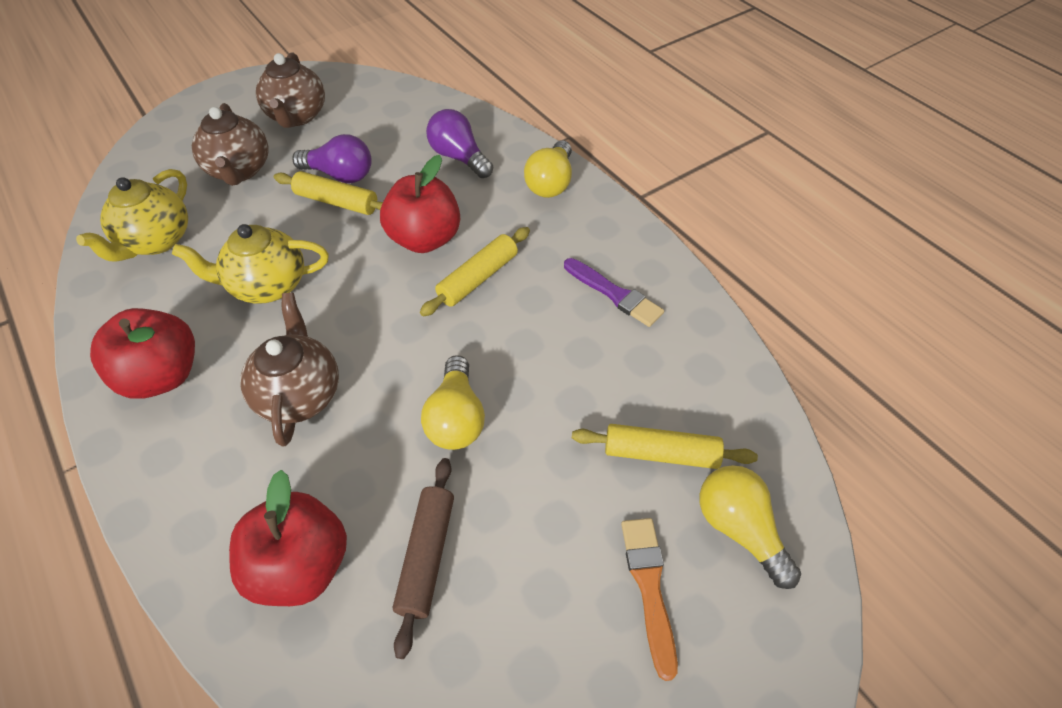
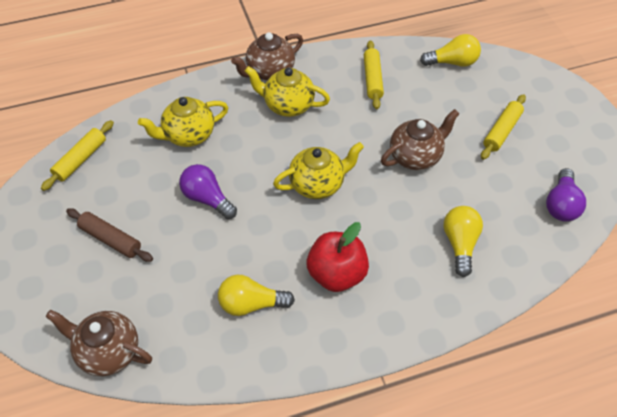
orange brush: [621,518,678,681] = 1 -> none = 0
purple brush: [564,258,664,327] = 1 -> none = 0
red apple: [90,308,195,399] [229,470,347,606] [380,155,460,253] = 3 -> [307,222,369,292] = 1
yellow teapot: [76,169,188,262] [172,224,329,304] = 2 -> [138,97,229,147] [245,66,330,117] [273,142,364,199] = 3

